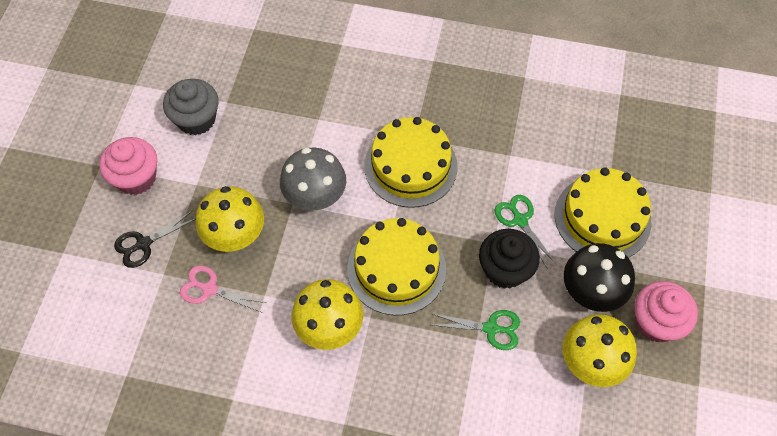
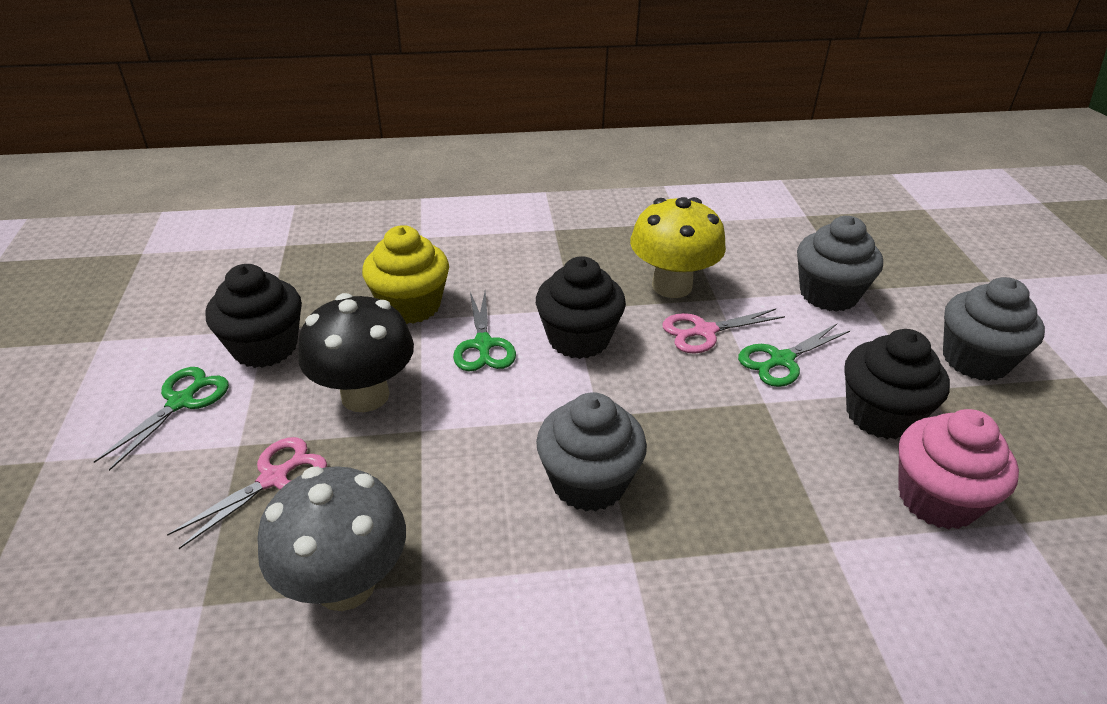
black cupcake: [479,229,540,289] = 1 -> [206,264,302,368] [536,256,626,359] [844,329,950,439] = 3
black scissors: [114,211,196,268] = 1 -> none = 0
green scissors: [433,310,520,350] [495,195,557,268] = 2 -> [94,367,229,471] [453,291,516,371] [738,324,850,387] = 3
grey cupcake: [163,79,218,135] = 1 -> [536,392,647,511] [797,216,883,312] [943,277,1045,381] = 3
pink cupcake: [99,137,157,195] [635,281,698,342] = 2 -> [898,409,1019,529] = 1
pink scissors: [180,265,266,312] = 1 -> [167,437,327,549] [662,309,785,354] = 2
yellow cake: [347,218,446,316] [364,117,458,208] [555,168,652,258] = 3 -> none = 0
yellow cupcake: none = 0 -> [362,225,449,324] = 1
yellow mushroom: [196,186,264,252] [292,279,363,350] [563,314,637,387] = 3 -> [630,197,726,298] = 1

